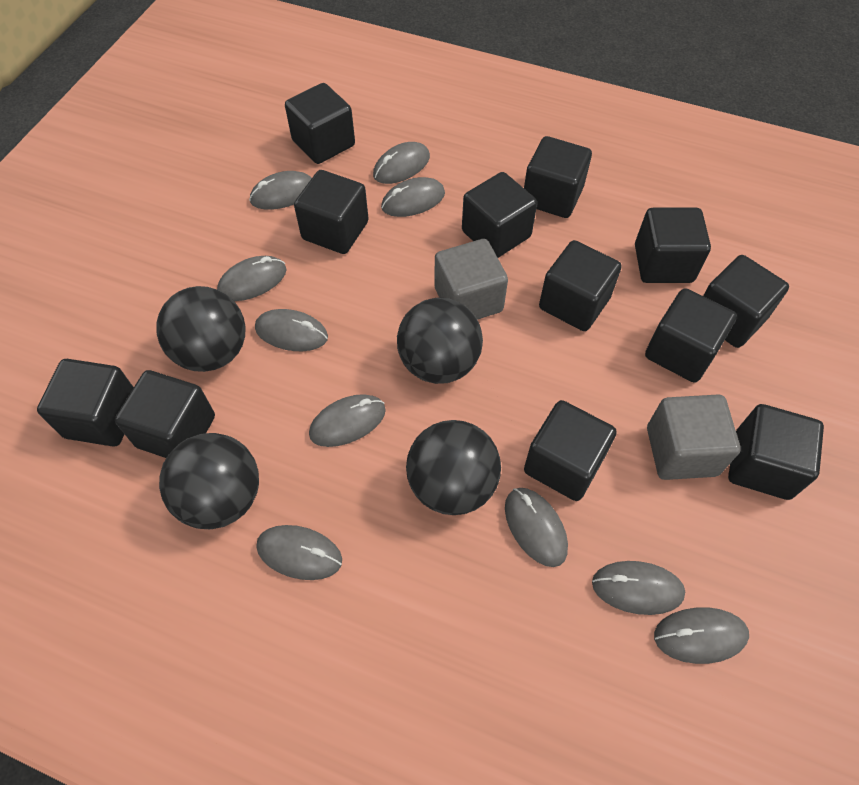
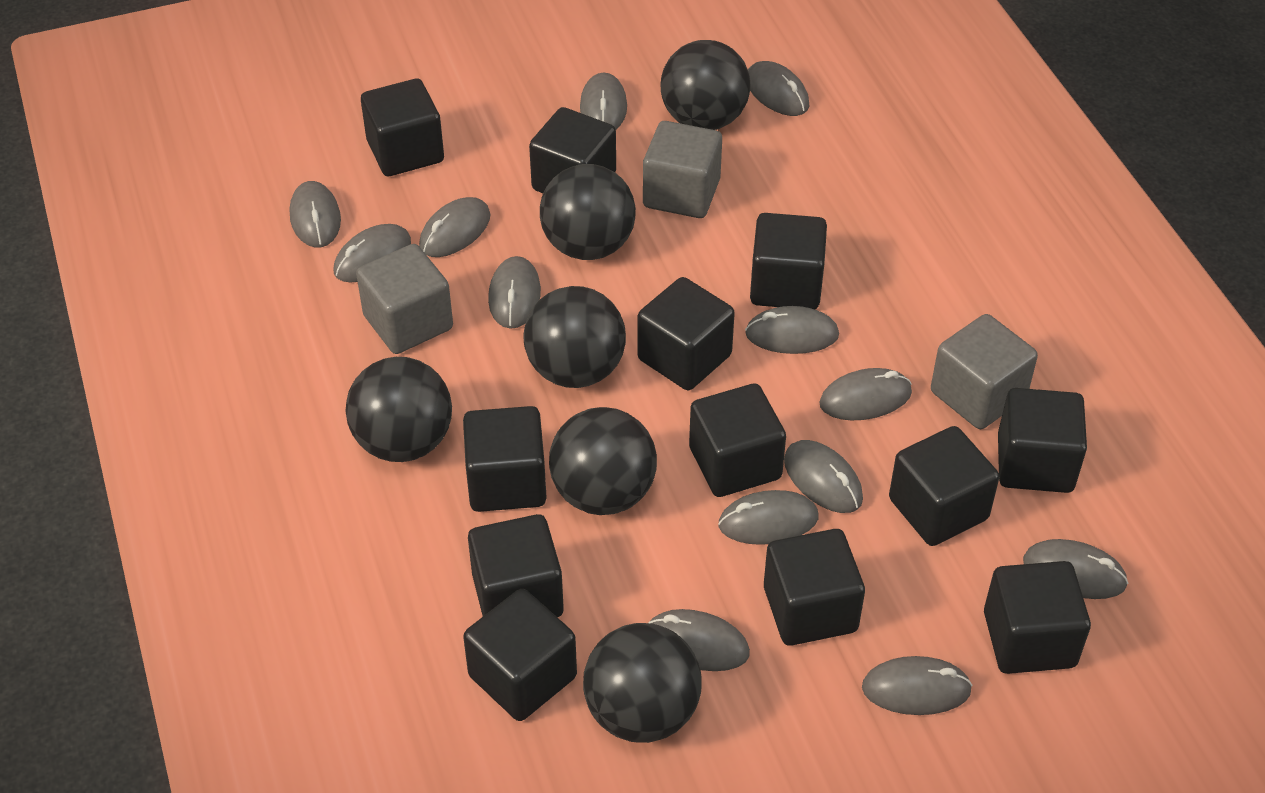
black ball: [156,286,246,372] [159,433,259,529] [397,298,483,384] [406,420,501,515] = 4 -> [346,357,452,462] [524,286,626,388] [540,164,636,260] [549,407,657,515] [583,623,702,743] [661,40,751,130] = 6
grey cube: [434,239,508,320] [647,394,741,480] = 2 -> [356,244,453,354] [643,121,722,218] [931,314,1038,429] = 3
grey mouse: [217,256,287,301] [249,171,312,210] [255,309,328,351] [256,525,342,580] [309,394,386,447] [373,142,430,184] [381,177,445,217] [505,488,568,567] [592,561,685,615] [654,607,749,664] = 10 -> [290,181,341,247] [334,224,411,282] [419,197,491,257] [488,256,541,329] [580,72,627,129] [649,609,750,671] [718,490,818,545] [745,306,839,354] [748,61,809,116] [784,440,863,513] [819,368,912,420] [862,656,973,715] [1023,539,1128,599] = 13

